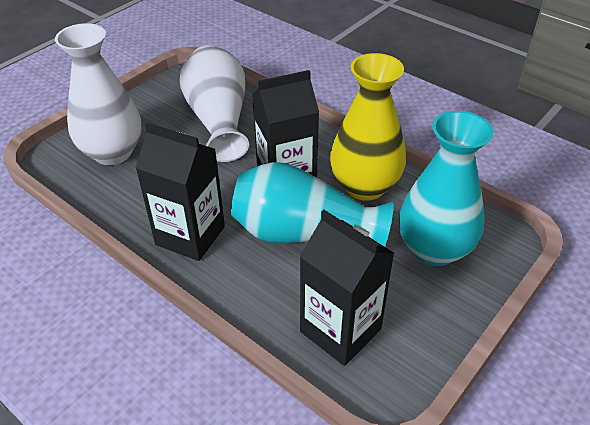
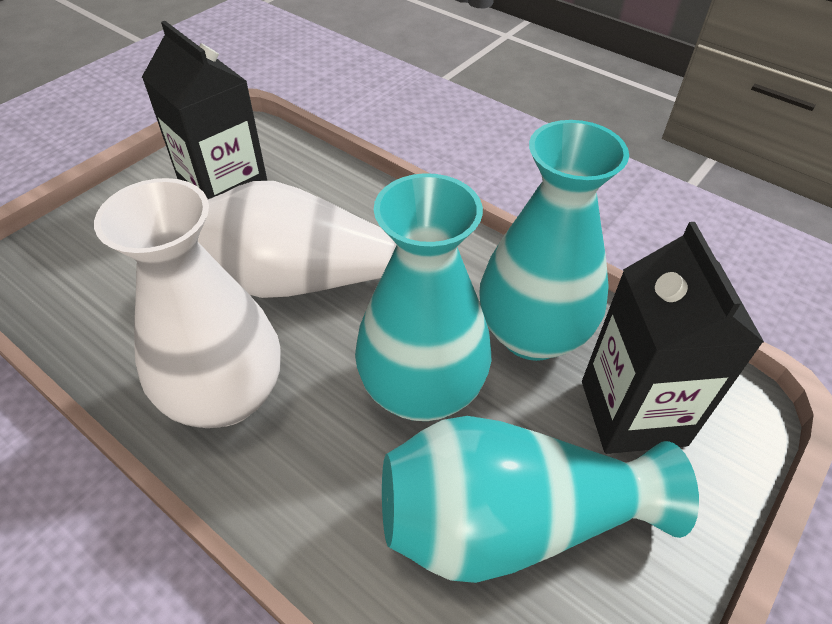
black carton: [135,123,225,261] [252,70,319,178] [300,210,394,366] = 3 -> [142,21,267,199] [582,222,764,454] = 2
turquoise vase: [231,162,394,247] [399,111,493,266] = 2 -> [355,173,491,421] [382,416,699,583] [479,120,629,361] = 3
yellow vase: [330,53,406,201] = 1 -> none = 0

